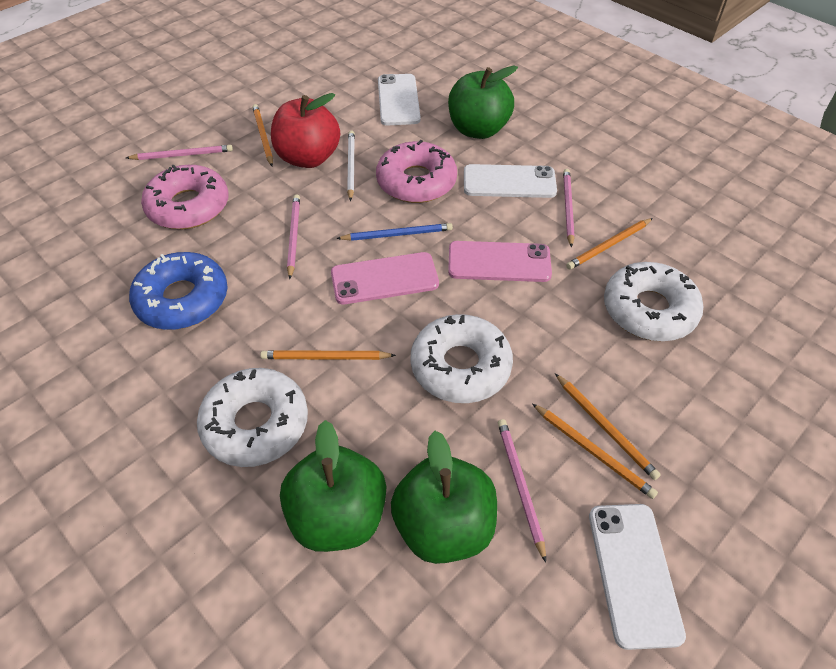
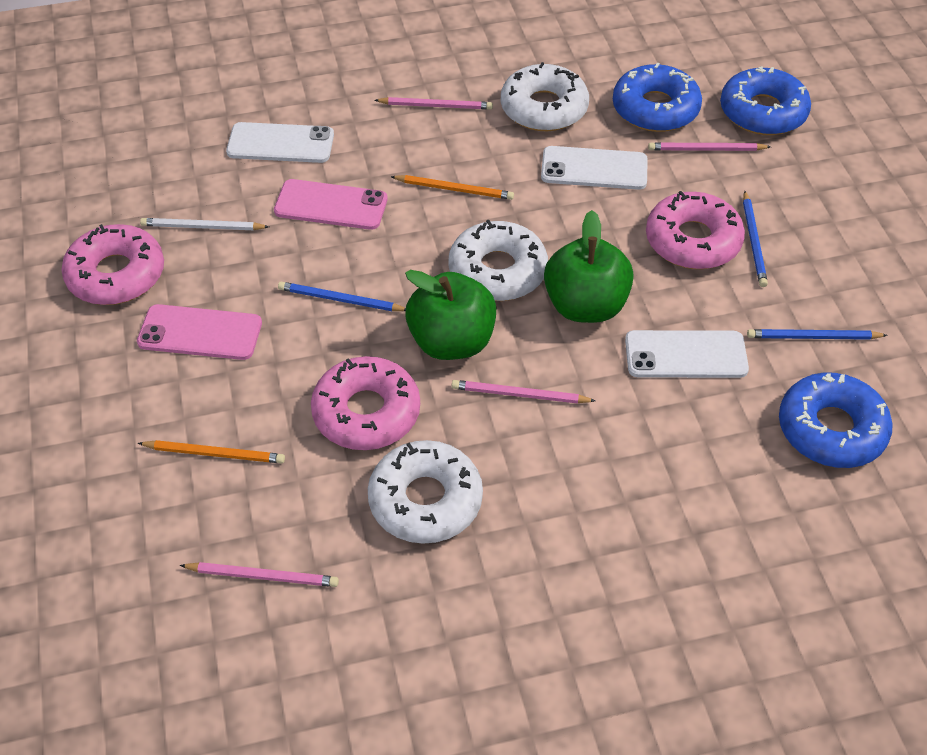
blue donut: [129,252,228,330] = 1 -> [613,62,702,132] [720,66,811,135] [779,373,893,468] = 3
blue pencil: [336,223,453,241] = 1 -> [278,282,406,311] [743,191,768,287] [747,329,888,340] = 3
green apple: [280,420,386,552] [391,431,497,564] [448,66,518,139] = 3 -> [405,270,496,360] [544,210,634,323] = 2
orange pencil: [252,104,273,166] [260,350,396,360] [532,404,658,499] [555,373,661,480] [566,218,653,270] = 5 -> [138,440,285,463] [391,175,514,200] = 2
pink donut: [141,165,228,229] [376,140,457,203] = 2 -> [61,224,164,305] [311,356,420,450] [646,191,745,269] = 3
red apple: [271,93,340,168] = 1 -> none = 0

